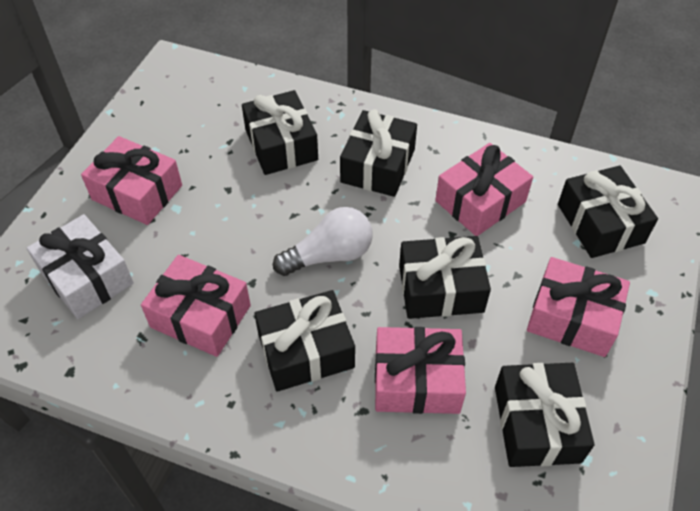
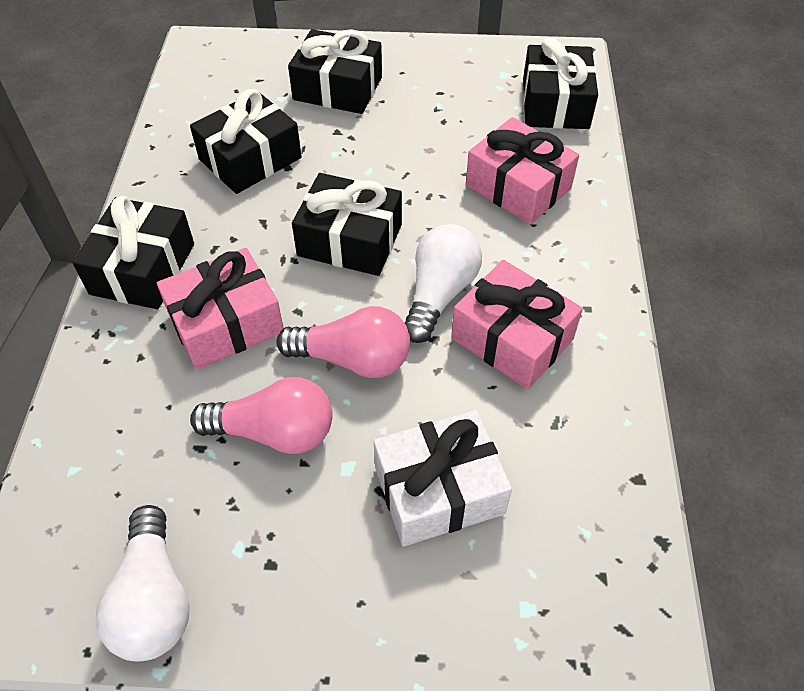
black gift: [242,90,318,175] [254,290,355,392] [340,109,417,197] [399,236,491,319] [495,363,594,467] [558,166,658,258] = 6 -> [72,196,194,309] [190,89,302,194] [288,29,382,114] [292,173,402,276] [523,37,598,129] = 5
pink gift: [81,136,182,225] [141,255,251,357] [375,327,466,414] [435,143,533,236] [527,257,630,357] = 5 -> [157,248,284,370] [451,260,583,389] [466,117,579,225] = 3
pink light bulb: none = 0 -> [190,377,333,454] [277,306,410,378] = 2
white light bulb: [273,207,373,276] = 1 -> [96,505,190,661] [405,224,482,343] = 2

